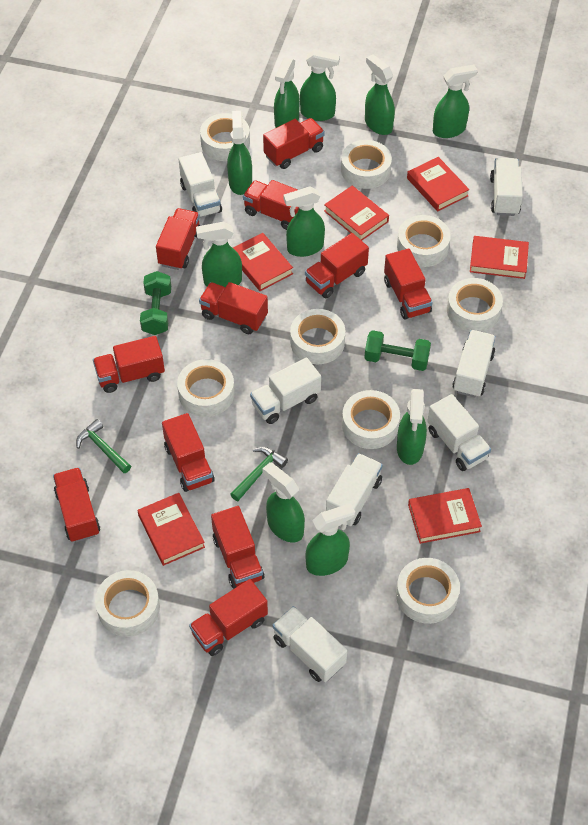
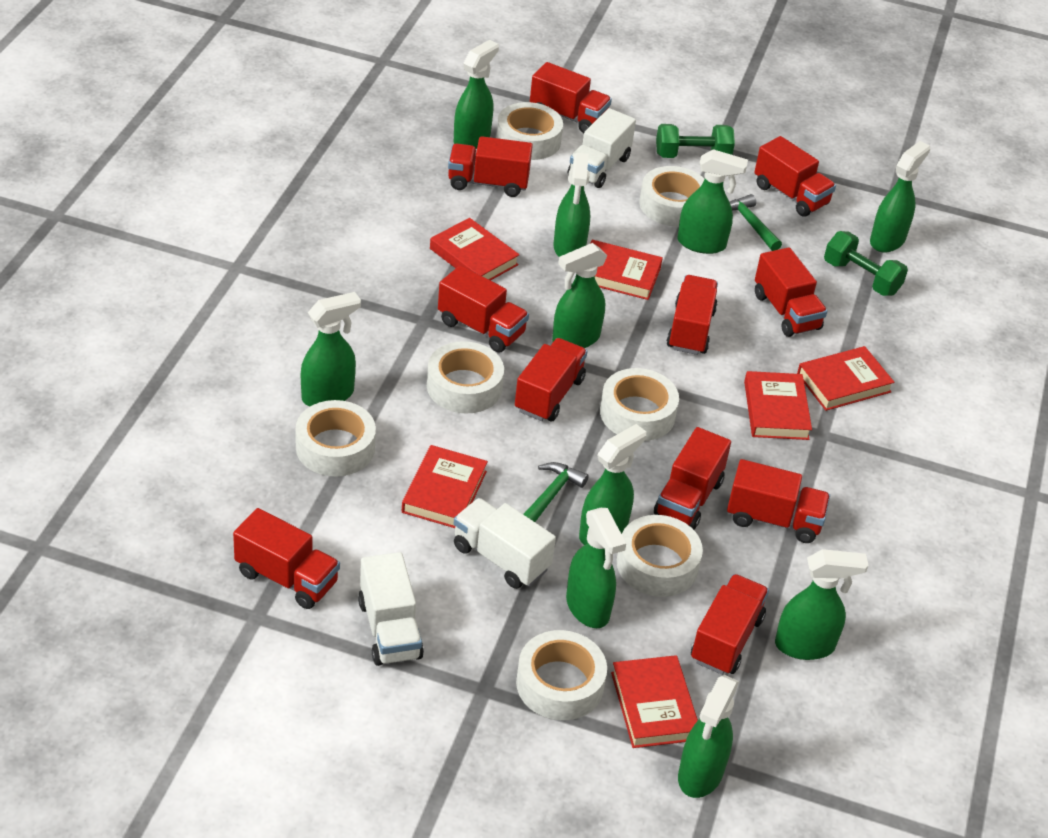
white tape: [95,570,160,637] [177,359,235,417] [200,113,250,161] [290,309,345,364] [341,140,392,189] [342,390,400,449] [396,558,460,624] [397,215,451,267] [447,278,503,332] = 9 -> [296,400,376,476] [427,341,504,414] [496,102,563,160] [516,630,607,720] [600,368,679,441] [617,515,703,597] [639,166,704,227] = 7
white truck: [179,152,222,217] [250,358,321,424] [273,606,347,682] [326,453,383,527] [427,394,491,471] [452,330,496,398] [490,158,523,216] = 7 -> [358,552,424,666] [453,498,556,589] [568,108,636,188] = 3

